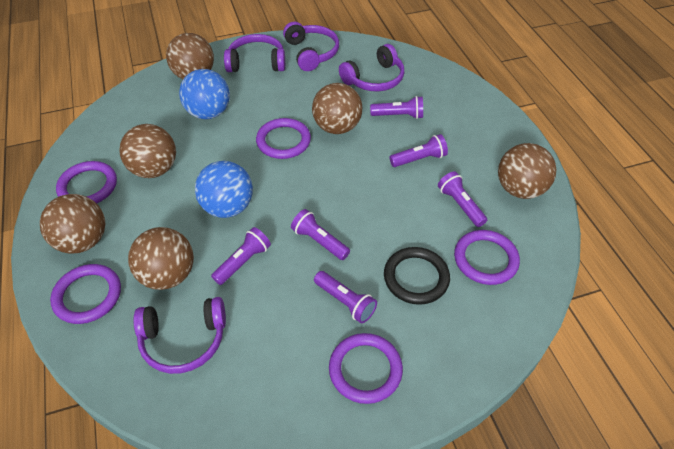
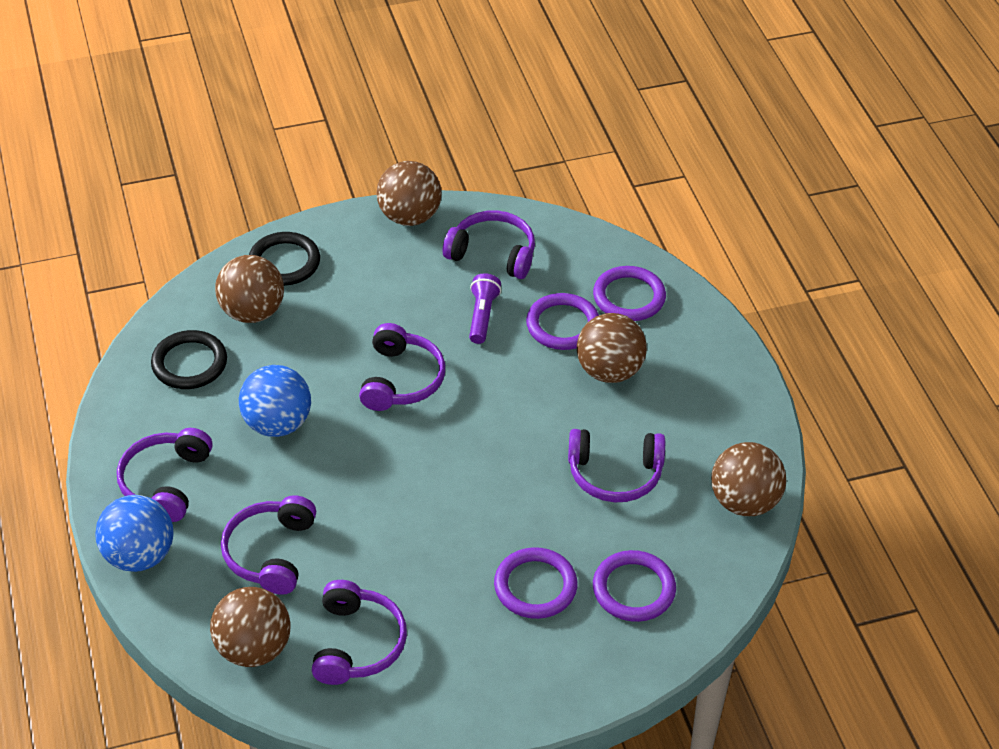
black ring: [384,247,450,305] = 1 -> [151,330,227,389] [249,232,320,286] = 2
brown ball: [40,194,105,254] [119,124,176,178] [128,227,194,290] [166,33,214,79] [312,83,362,134] [498,143,557,199] = 6 -> [210,587,291,667] [215,255,284,323] [377,161,442,226] [577,313,647,383] [711,442,786,516] = 5
purple flashlight: [211,227,271,285] [291,209,350,260] [314,271,377,323] [370,96,423,119] [390,134,448,167] [438,171,487,227] = 6 -> [469,273,501,344] = 1
purple headphones: [133,297,226,374] [224,34,285,72] [283,22,339,71] [339,44,404,91] = 4 -> [117,428,213,522] [221,495,316,595] [312,580,407,685] [359,323,445,411] [443,210,535,279] [568,429,665,502] = 6
purple ring: [50,264,121,324] [56,161,117,203] [256,118,311,159] [329,333,403,404] [454,230,520,285] = 5 -> [494,547,578,619] [526,293,599,350] [593,266,666,321] [593,550,676,622] = 4

